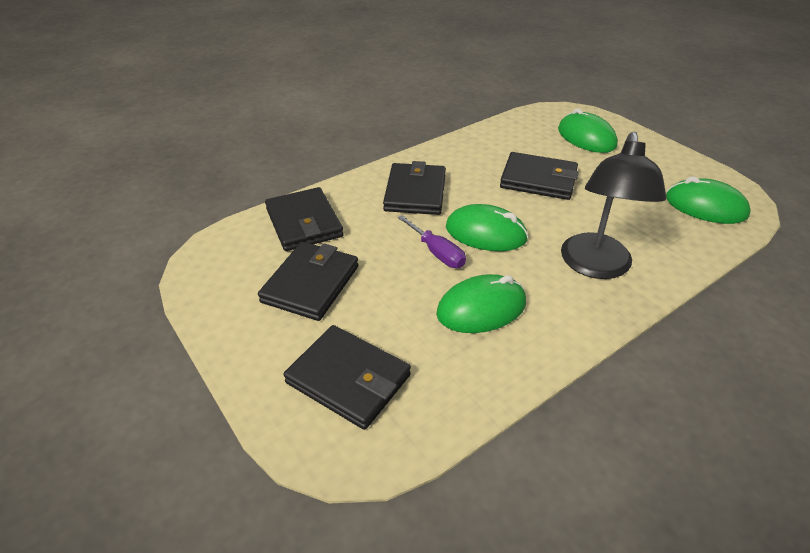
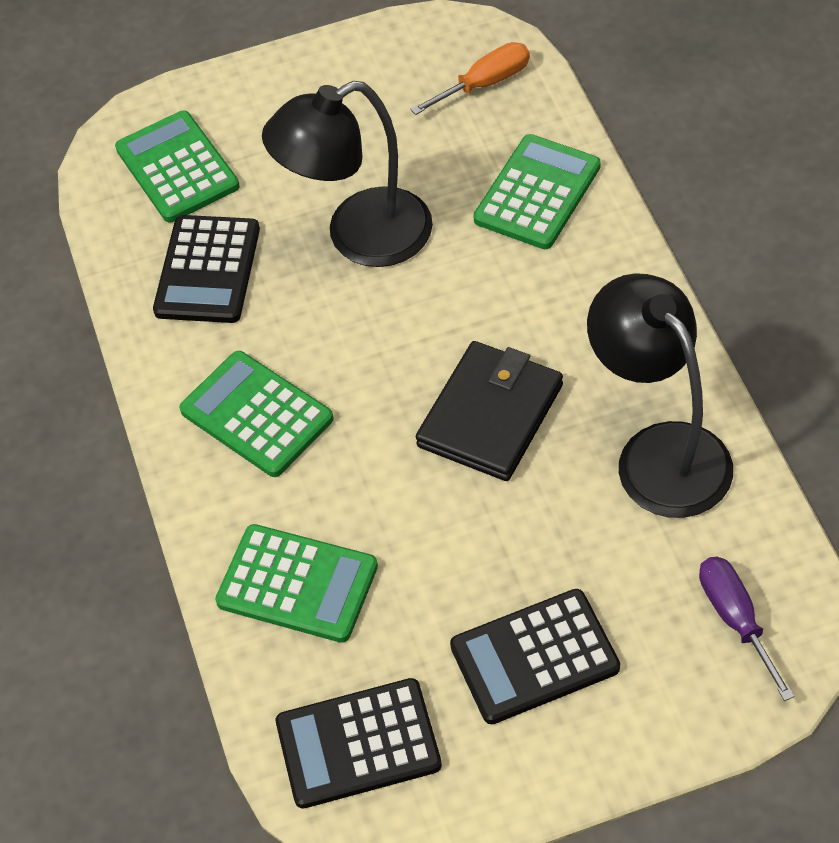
black calculator: none = 0 -> [153,215,260,323] [276,678,442,809] [450,589,620,724] = 3
black lamp: [561,131,666,279] = 1 -> [262,81,433,267] [587,273,733,518] = 2
black wallet: [258,242,359,321] [265,187,344,251] [284,325,411,430] [383,161,446,215] [500,152,579,200] = 5 -> [416,341,563,481] = 1
green calculator: none = 0 -> [115,110,240,222] [179,351,334,477] [215,524,378,643] [473,134,601,249] = 4
green mouse: [436,274,526,333] [446,204,528,251] [558,108,618,153] [666,177,751,224] = 4 -> none = 0
orange screwdriver: none = 0 -> [410,42,530,115] = 1

